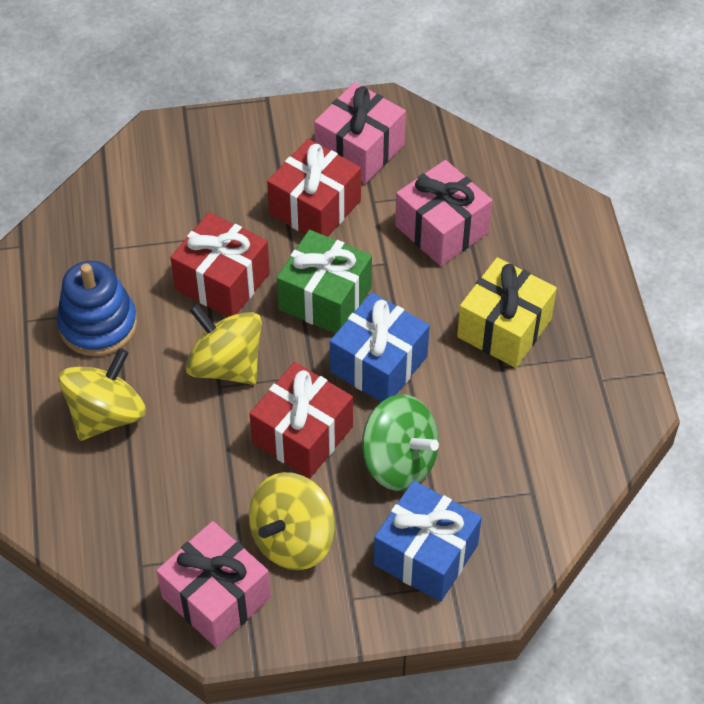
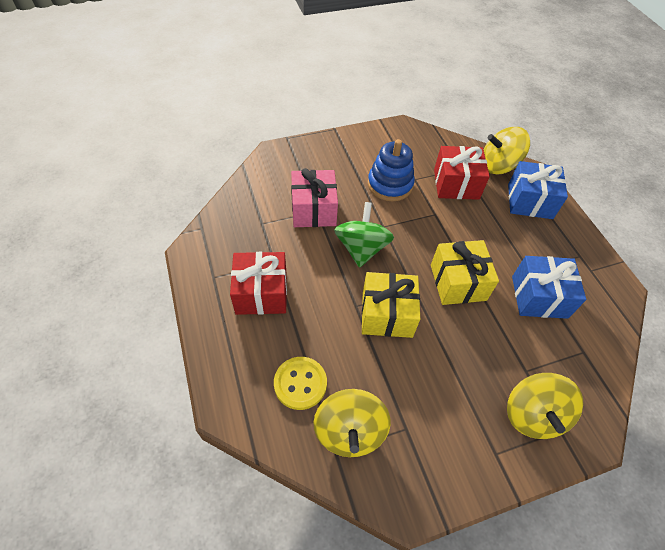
green gift: [277,230,372,334] = 1 -> none = 0
pink gift: [156,521,271,647] [314,82,406,184] [395,160,492,266] = 3 -> [291,168,338,227] = 1
red gift: [170,212,270,317] [249,362,353,478] [267,139,361,237] = 3 -> [230,252,287,315] [434,146,490,200] = 2
yellow button: none = 0 -> [274,357,327,410] = 1
yellow gift: [457,257,557,368] = 1 -> [362,272,420,338] [431,240,499,305] = 2

